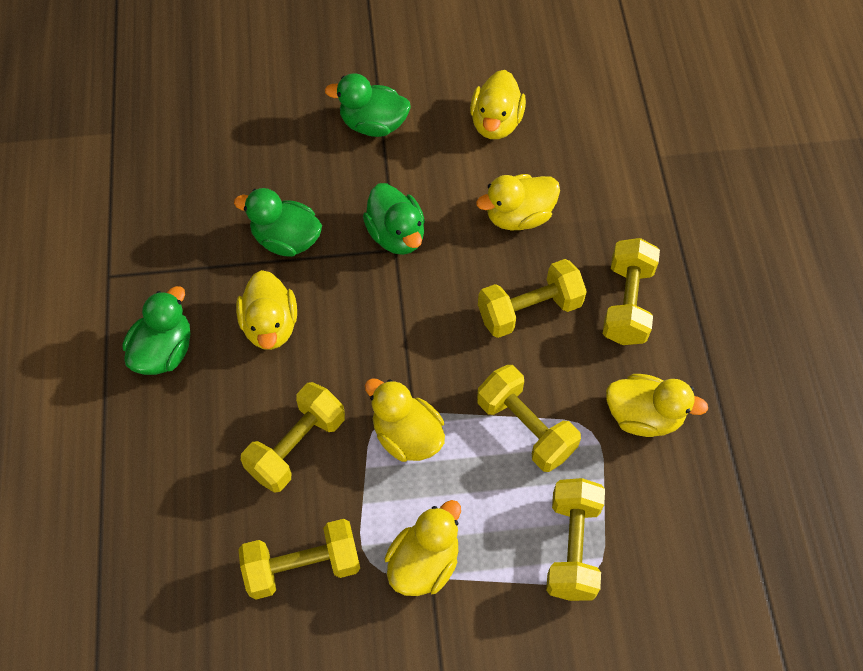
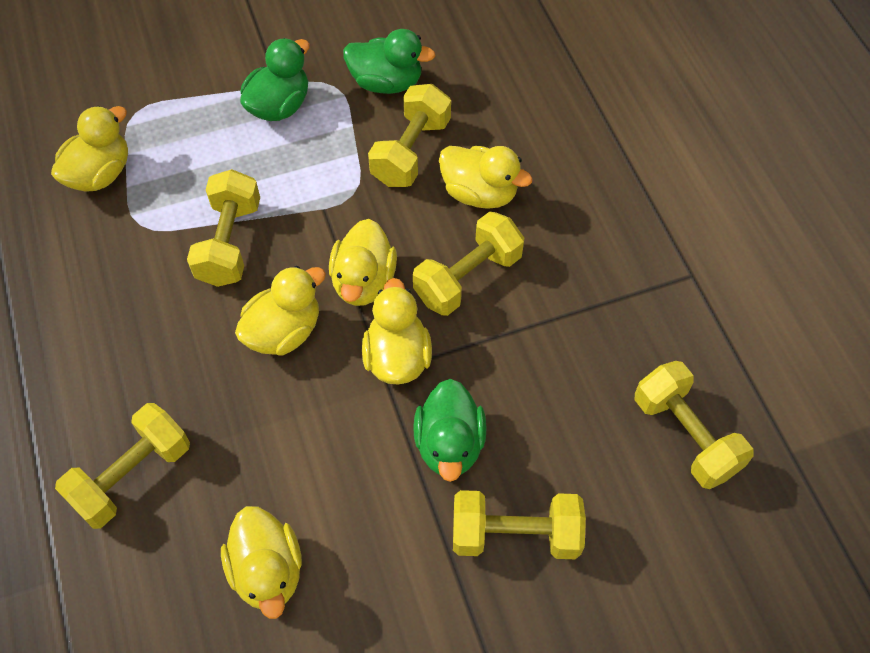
green duck: [123,286,190,375] [234,188,322,257] [325,73,411,137] [363,183,425,255] = 4 -> [240,38,310,121] [343,29,435,94] [413,379,487,482] = 3

